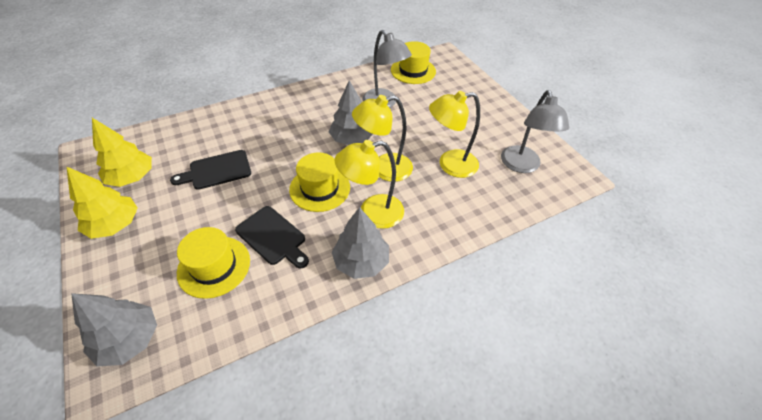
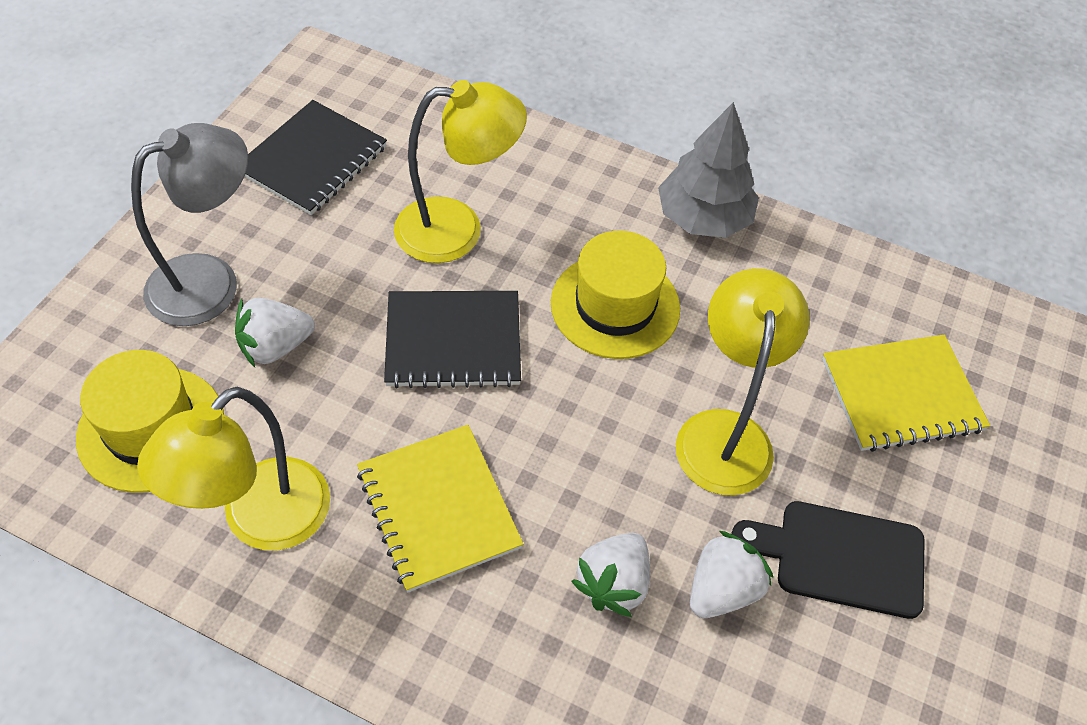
black cutting board: [170,150,251,190] [235,206,309,268] = 2 -> [731,501,925,619] = 1
black notebook: none = 0 -> [244,100,387,215] [384,291,521,388] = 2
grey lamp: [362,30,412,108] [501,90,569,173] = 2 -> [131,123,248,326] = 1
grey tree: [71,293,157,366] [329,80,373,145] [332,207,389,279] = 3 -> [658,102,759,238] = 1
white strawberry: none = 0 -> [235,298,315,367] [572,533,650,617] [690,531,773,618] = 3
yellow hat: [177,227,250,299] [289,152,350,212] [391,41,436,84] = 3 -> [76,350,224,493] [551,231,680,359] = 2
yellow notebook: none = 0 -> [357,425,523,593] [822,335,990,452] = 2
yellow tree: [67,167,138,239] [92,118,152,187] = 2 -> none = 0

